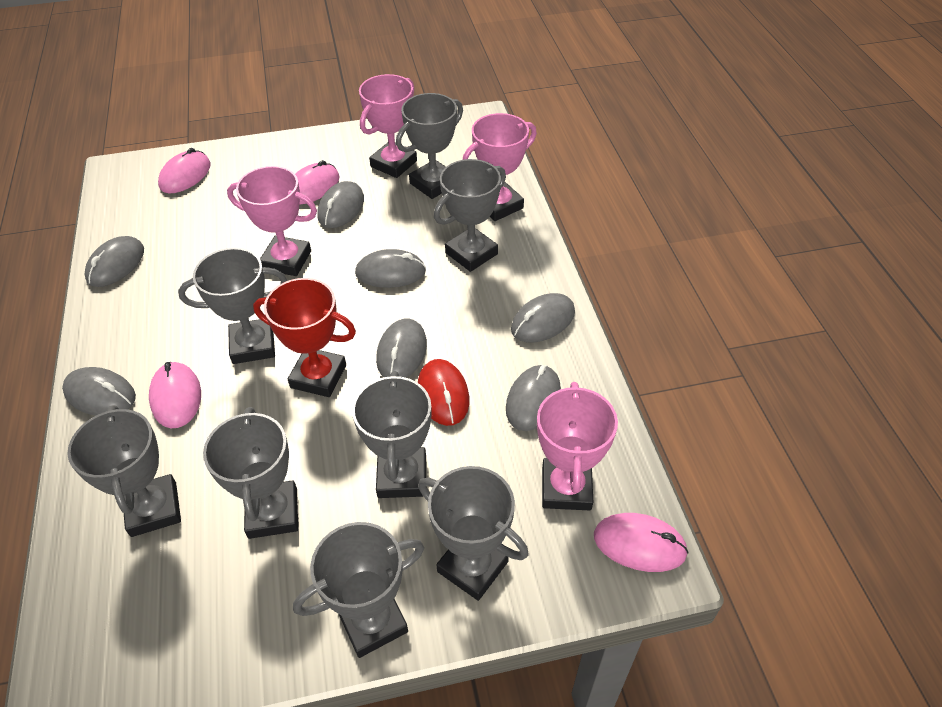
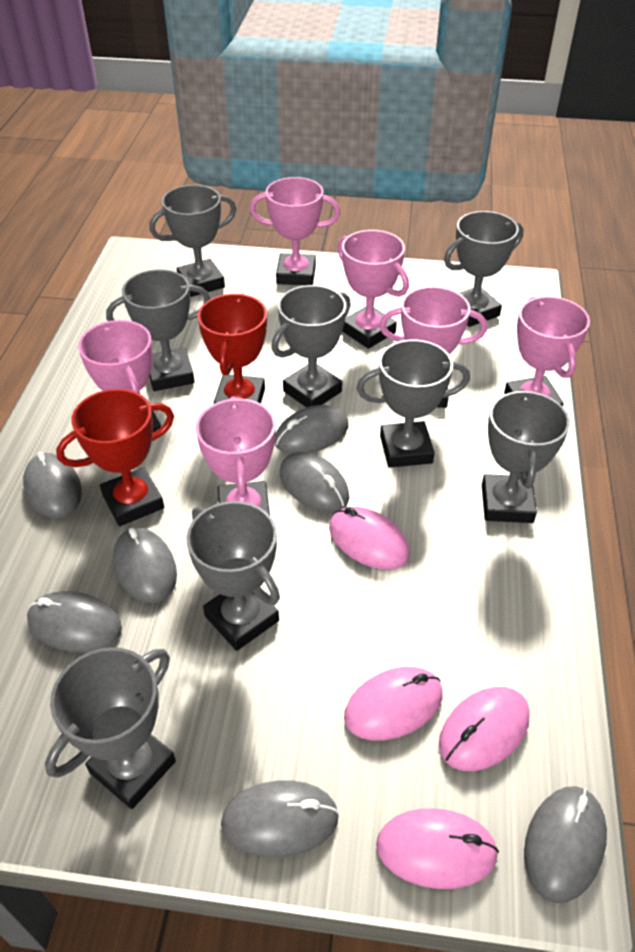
pink trophy: [227,166,317,276] [359,74,417,178] [463,113,537,221] [537,382,618,510] = 4 -> [78,320,161,432] [196,396,276,515] [250,177,340,285] [337,230,409,349] [379,286,487,408] [504,296,590,406] = 6
red mouse: [418,359,469,426] = 1 -> none = 0
red trophy: [253,278,356,397] = 1 -> [56,389,174,526] [197,294,267,404] = 2

